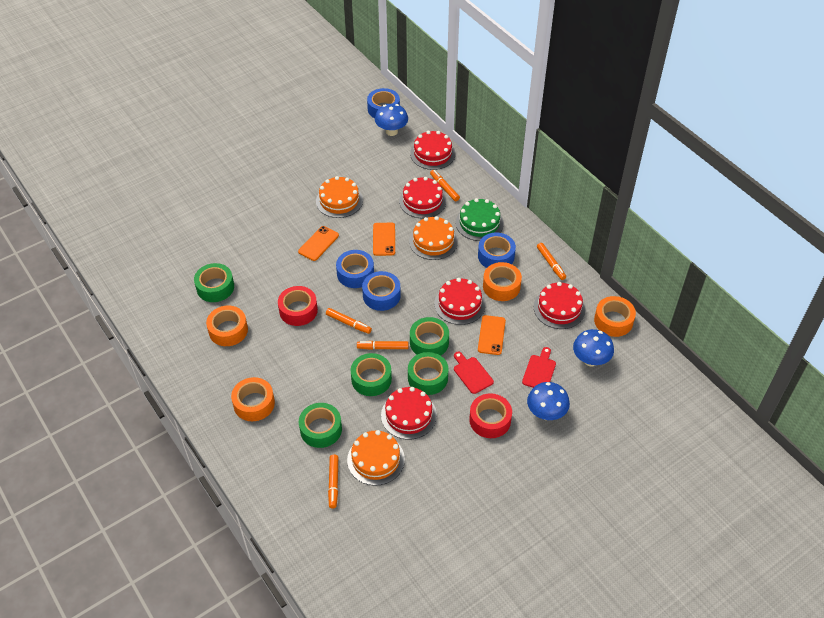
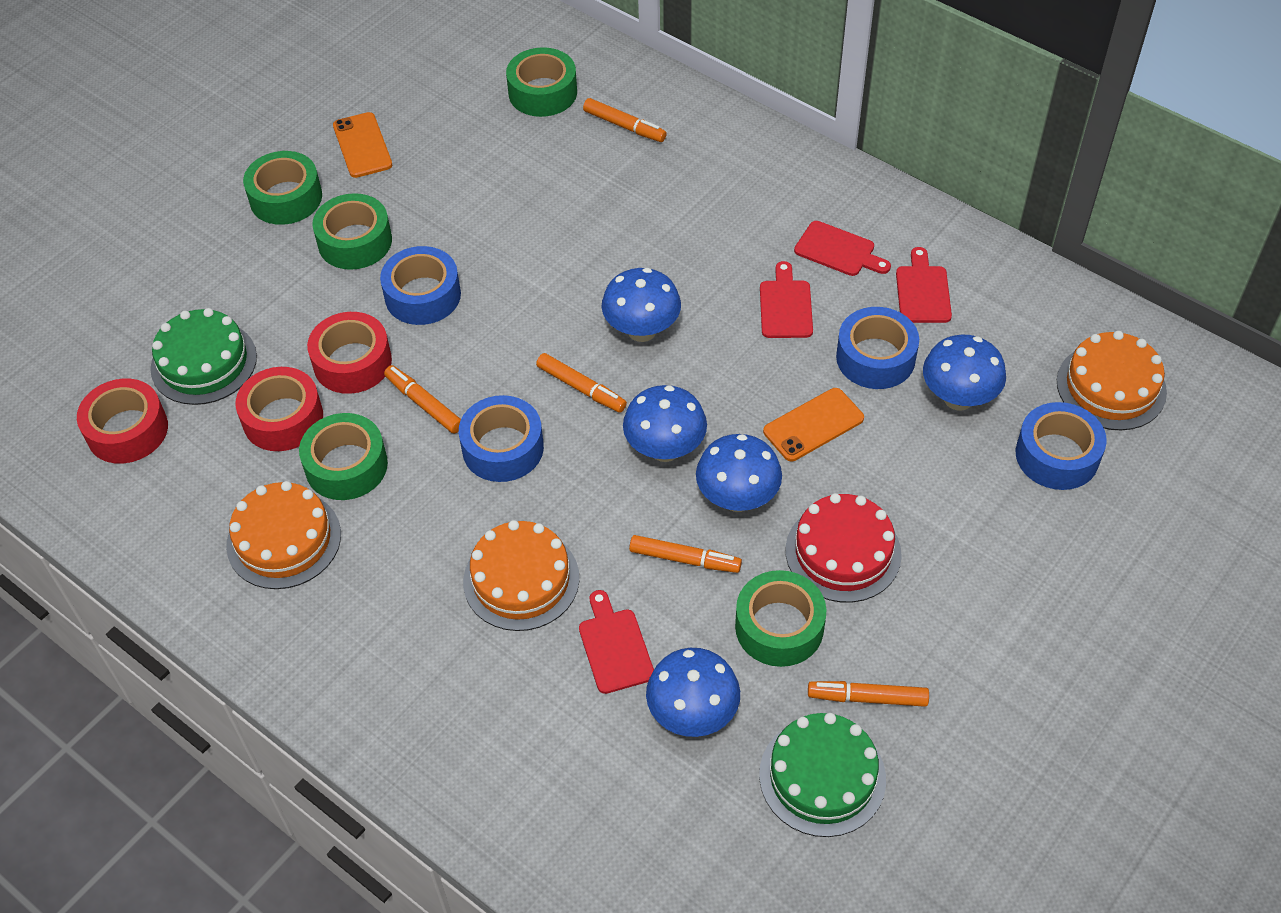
blue mushroom: [375,104,408,136] [527,382,570,420] [573,329,614,366] = 3 -> [602,268,681,342] [623,385,707,462] [646,648,740,737] [696,434,782,512] [923,335,1006,410] = 5
green cake: [456,198,504,241] = 1 -> [150,308,257,405] [759,713,886,837] = 2
orange phone: [298,226,339,261] [373,223,395,256] [478,315,506,355] = 3 -> [333,112,392,178] [763,388,864,461] = 2
orange tape: [206,306,248,346] [231,377,275,421] [483,262,522,301] [594,296,636,337] = 4 -> none = 0
red cake: [381,387,437,440] [399,177,446,218] [410,131,455,170] [434,278,486,325] [534,282,585,329] = 5 -> [785,493,902,602] = 1
red cutting board: [454,352,494,394] [522,347,556,388] = 2 -> [579,590,654,694] [760,261,813,338] [794,221,891,276] [896,247,952,323] = 4
red tape: [278,286,318,326] [469,393,512,438] = 2 -> [77,379,168,464] [236,367,323,451] [307,312,392,394] = 3

